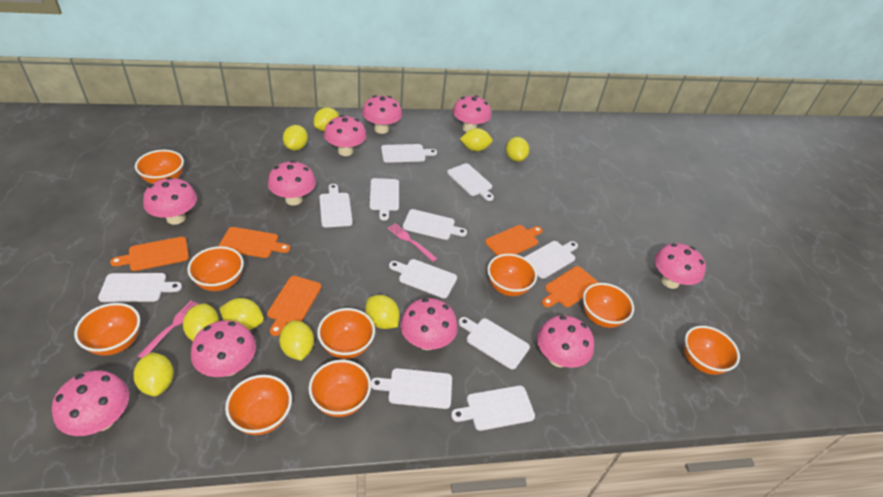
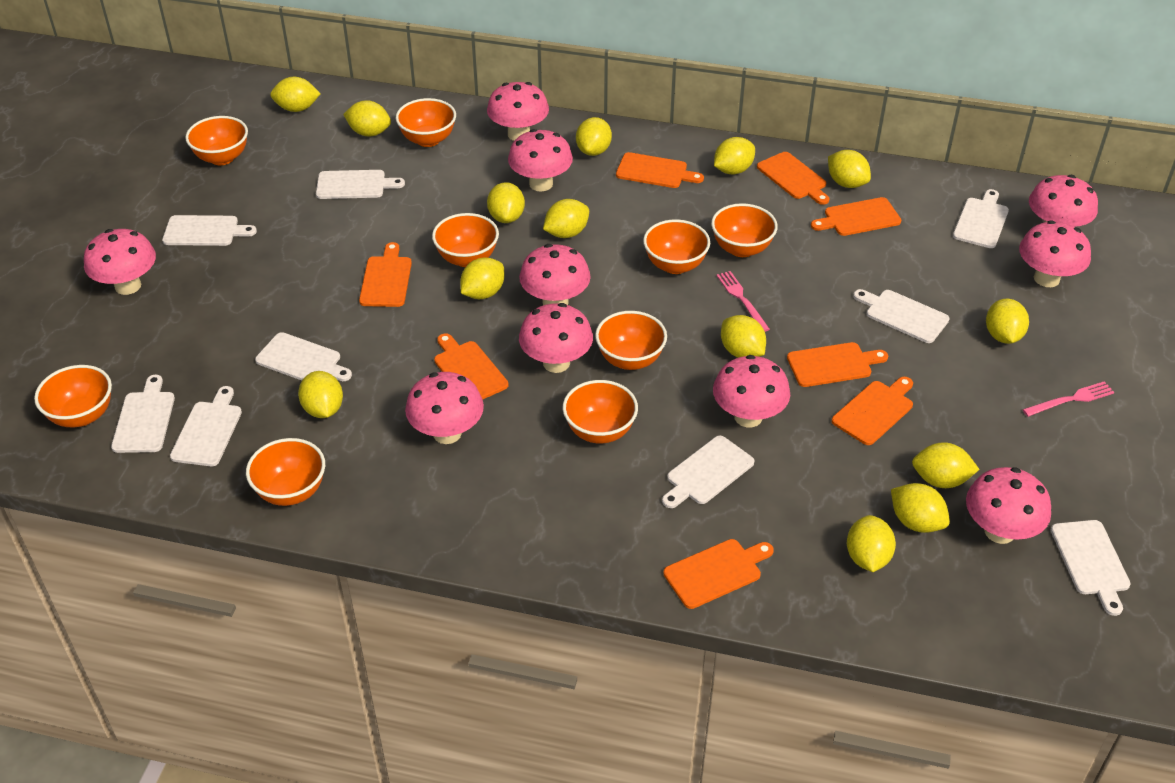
orange cutting board: [110,237,189,271] [219,227,290,258] [267,276,321,336] [485,225,543,256] [542,266,599,307] = 5 -> [359,242,412,307] [434,333,509,399] [616,152,704,188] [663,539,774,609] [757,152,830,205] [787,342,888,387] [811,197,901,236] [832,377,913,445] = 8
white cutting board: [98,273,182,302] [319,184,353,228] [370,178,399,221] [371,368,452,409] [381,144,437,163] [389,259,457,298] [403,209,467,240] [447,163,494,201] [451,386,535,431] [458,317,530,369] [524,241,578,279] = 11 -> [111,375,175,453] [162,215,257,246] [170,386,242,466] [255,332,352,381] [316,170,405,199] [662,436,755,508] [853,289,950,343] [953,189,1009,248] [1051,520,1131,616] = 9
yellow lemon: [133,352,174,396] [183,303,219,341] [219,298,264,330] [279,320,314,361] [283,125,308,151] [314,107,339,131] [365,295,400,329] [460,128,493,151] [506,137,529,162] = 9 -> [270,77,321,112] [298,371,343,418] [343,100,391,137] [460,257,504,299] [487,182,525,223] [543,199,589,238] [576,117,612,156] [714,137,755,174] [721,315,766,358] [828,150,871,188] [847,515,896,572] [891,483,950,533] [912,442,980,488] [986,298,1029,344] = 14

